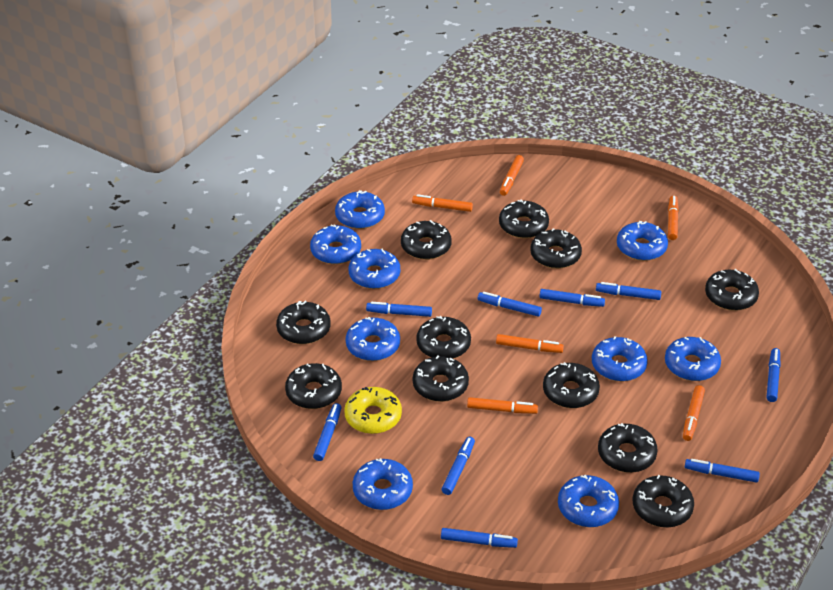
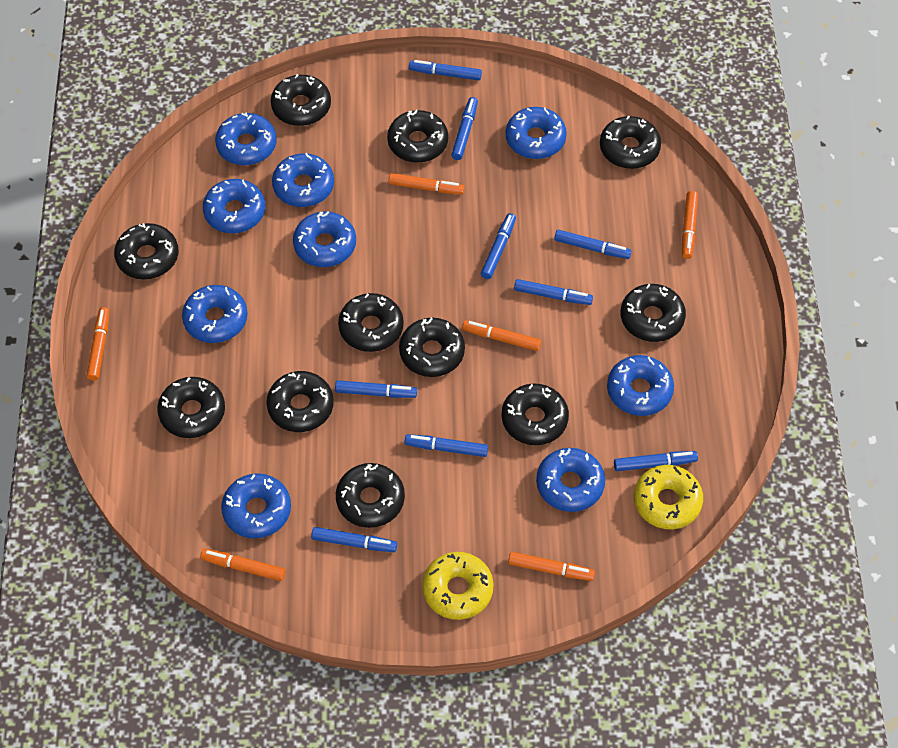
yellow donut: [344,387,402,434] = 1 -> [422,552,493,620] [634,465,703,529] = 2

